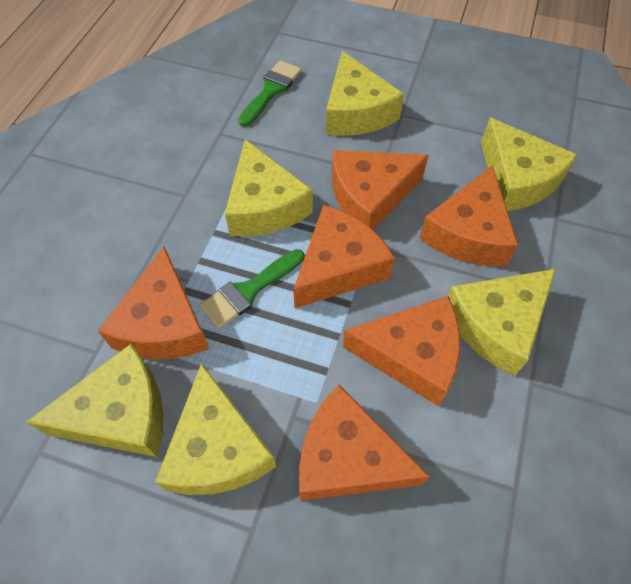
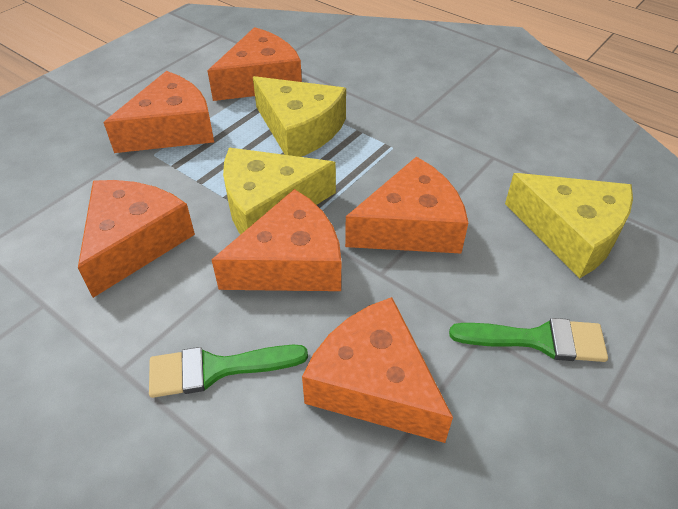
yellow cheese: [27,344,163,457] [155,363,276,495] [225,139,313,236] [326,51,404,136] [448,269,556,376] [481,118,578,211] = 6 -> [223,148,336,235] [253,76,346,157] [505,173,633,278] = 3

